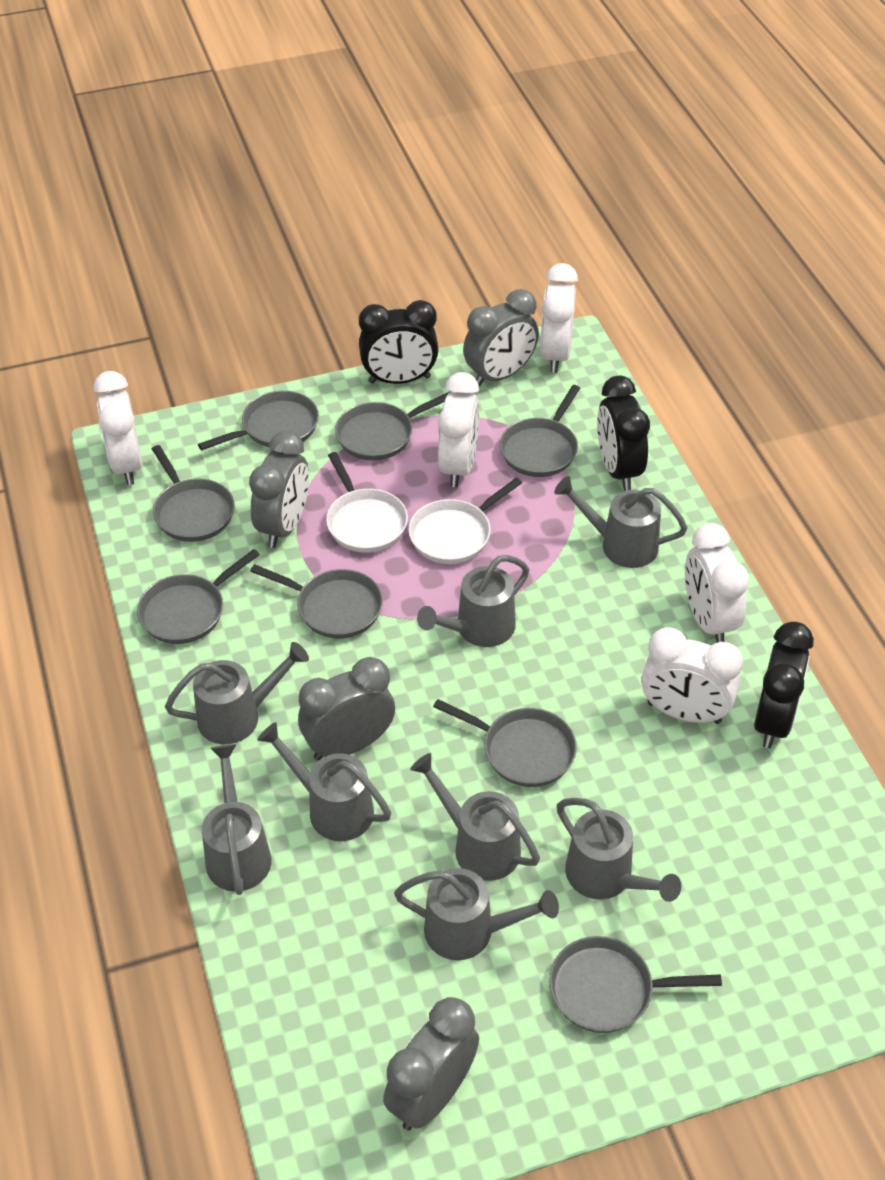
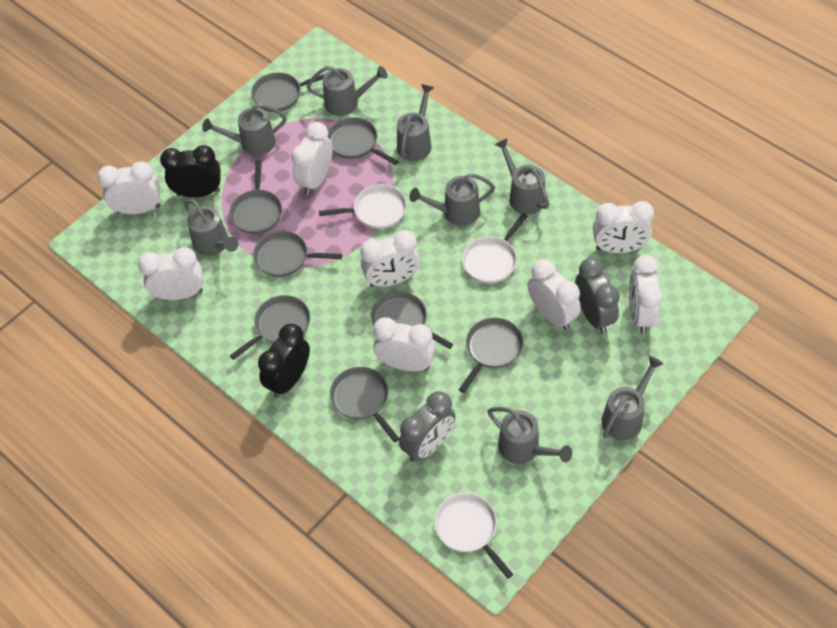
black clock: [359,300,439,384] [597,376,650,491] [754,621,814,748] = 3 -> [160,145,221,198] [258,324,310,398] = 2
grey clock: [249,431,309,548] [298,657,395,761] [383,997,479,1130] [463,289,539,387] = 4 -> [399,391,455,462] [575,258,620,334] = 2
white clock: [94,371,142,485] [438,372,479,487] [540,263,578,373] [641,627,743,724] [685,523,749,643] = 5 -> [97,161,160,214] [138,248,203,300] [291,122,333,195] [360,230,420,287] [373,317,435,371] [528,259,581,330] [593,201,654,253] [629,255,663,334] = 8
white pan: [326,452,408,553] [408,477,522,564] = 2 -> [319,184,407,229] [434,493,514,579] [462,213,528,283] = 3

